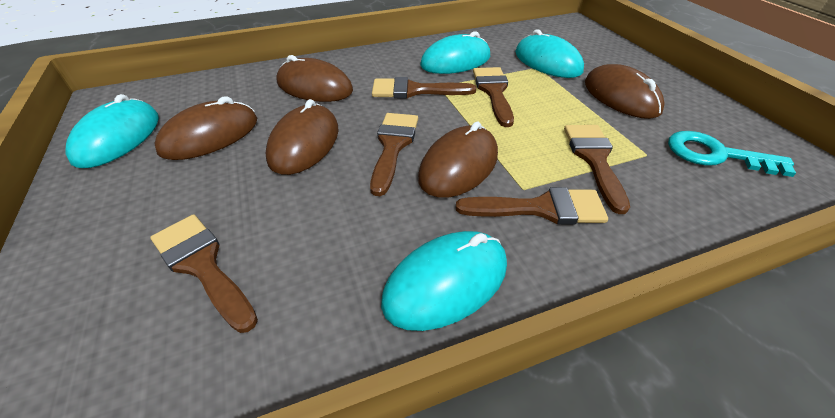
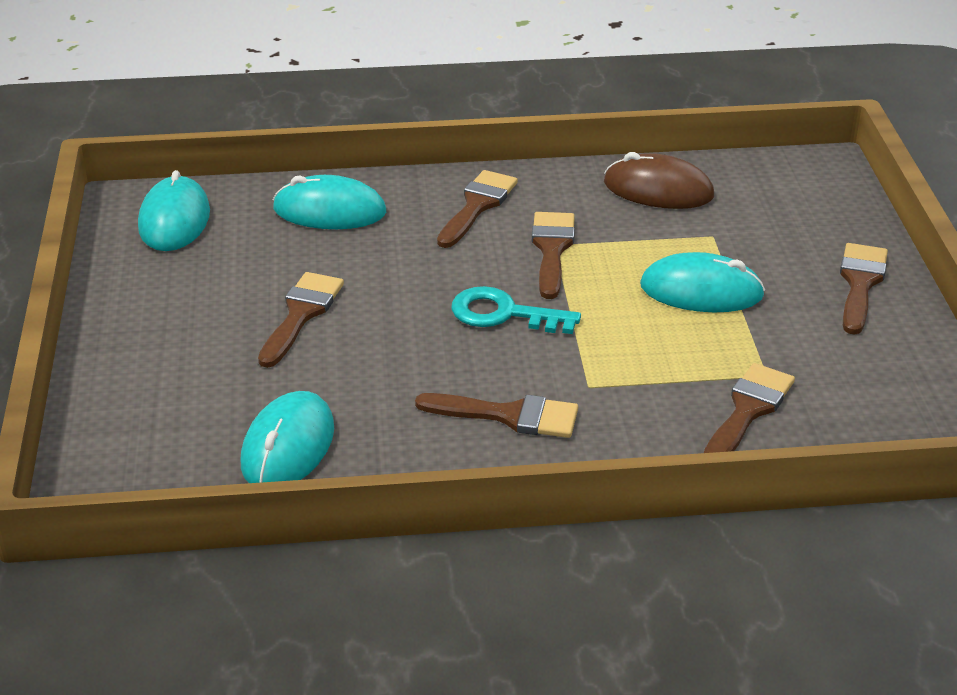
brown mouse: [154,96,257,160] [266,99,339,175] [276,55,353,102] [418,121,498,198] [585,64,665,119] = 5 -> [604,152,714,209] = 1

